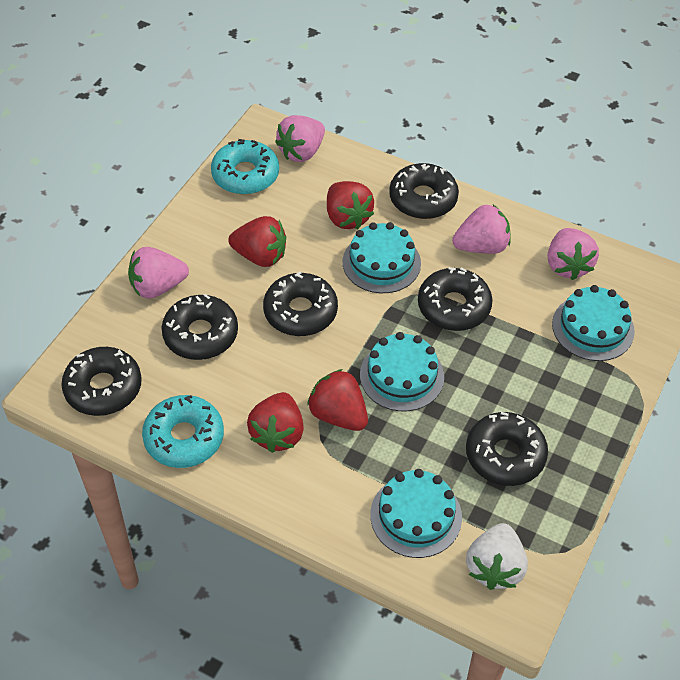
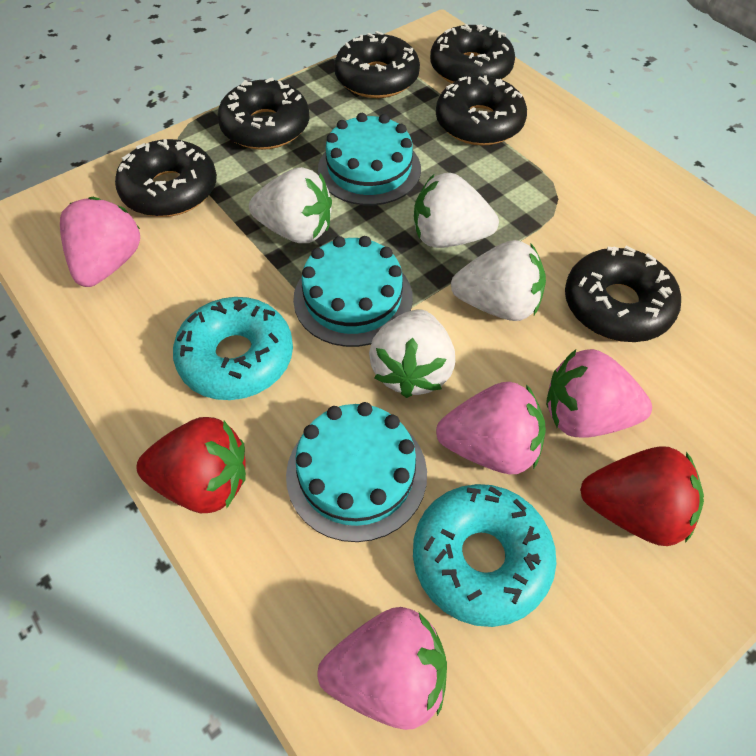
red strawberry: [228,216,286,267] [247,392,304,453] [307,369,368,431] [327,181,374,229] = 4 -> [136,417,246,513] [580,446,704,546] = 2
turquoise cake: [343,222,421,293] [360,332,444,411] [370,469,462,558] [552,285,635,361] = 4 -> [286,402,427,542] [293,236,413,347] [318,113,421,205] = 3
white strawberry: [466,523,528,590] = 1 -> [249,167,332,243] [369,310,455,398] [414,173,499,248] [451,240,546,321] = 4

